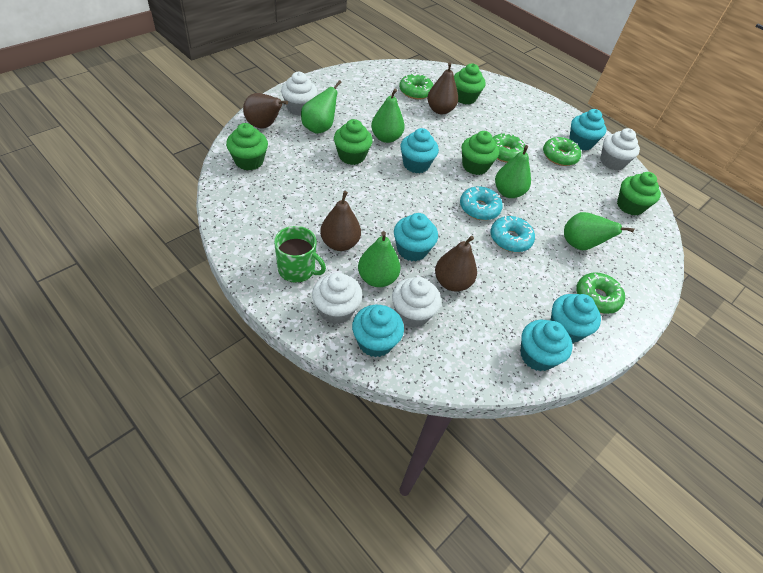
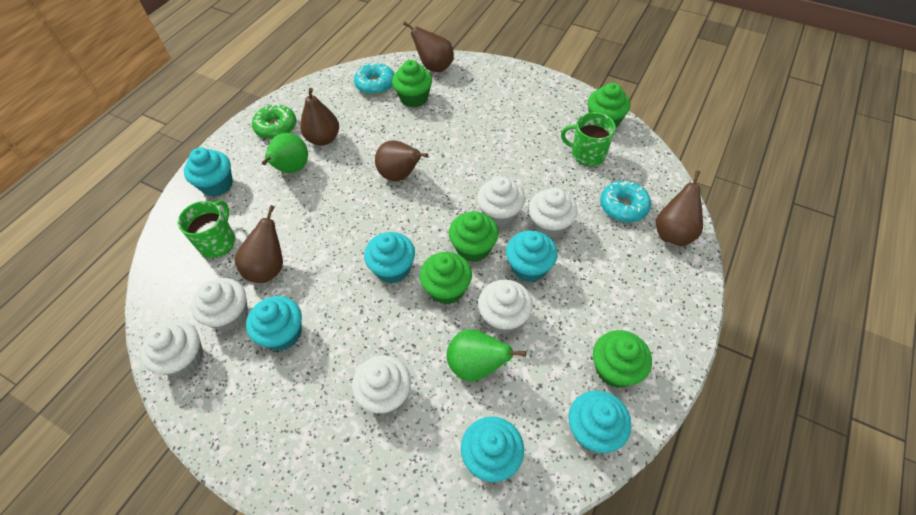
brown pear: [243,93,288,129] [320,191,361,251] [427,62,458,114] [435,236,477,292] = 4 -> [234,205,283,283] [300,88,339,146] [375,140,428,181] [403,22,454,72] [656,170,703,246] = 5
green donut: [399,73,433,100] [492,133,525,163] [543,137,581,166] [576,272,625,314] = 4 -> [252,104,296,139] = 1
green mug: [274,226,326,283] = 1 -> [178,200,236,258] [561,112,616,166] = 2
green pear: [301,80,342,134] [358,231,401,287] [371,88,405,143] [495,145,531,198] [564,212,634,250] = 5 -> [262,133,308,173] [446,329,526,382] = 2
white cupcake: [281,72,318,116] [312,273,362,324] [392,277,441,328] [600,128,640,170] = 4 -> [140,321,203,377] [191,278,248,332] [352,356,411,414] [477,177,525,227] [478,280,533,334] [528,188,577,239] = 6

